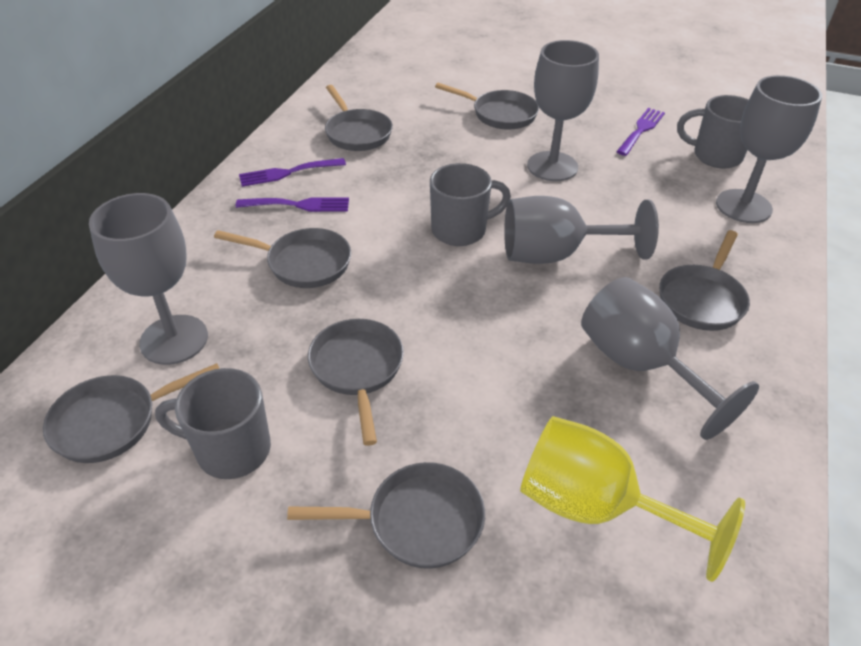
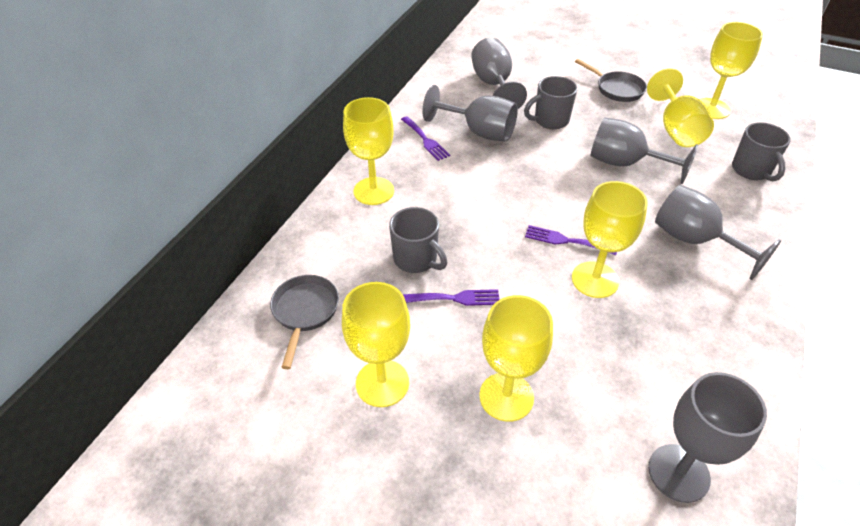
grey pan: [43,363,220,463] [214,228,351,288] [287,462,485,569] [308,319,404,446] [325,85,393,151] [435,83,539,130] [659,230,750,331] = 7 -> [270,275,339,369] [575,59,647,102] = 2
yellow goblet: [520,416,745,582] = 1 -> [342,282,410,407] [343,97,394,205] [479,295,553,422] [572,181,648,298] [647,68,714,147] [700,22,763,119] = 6

